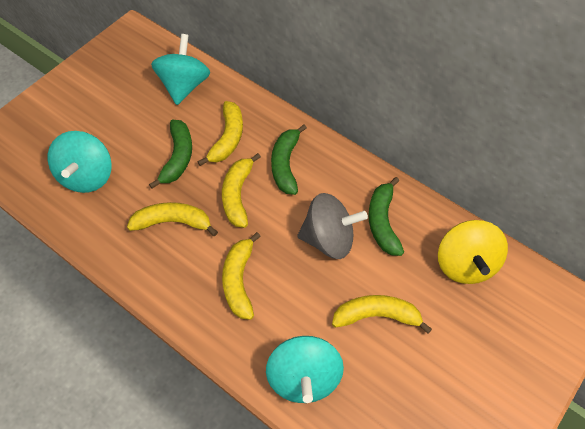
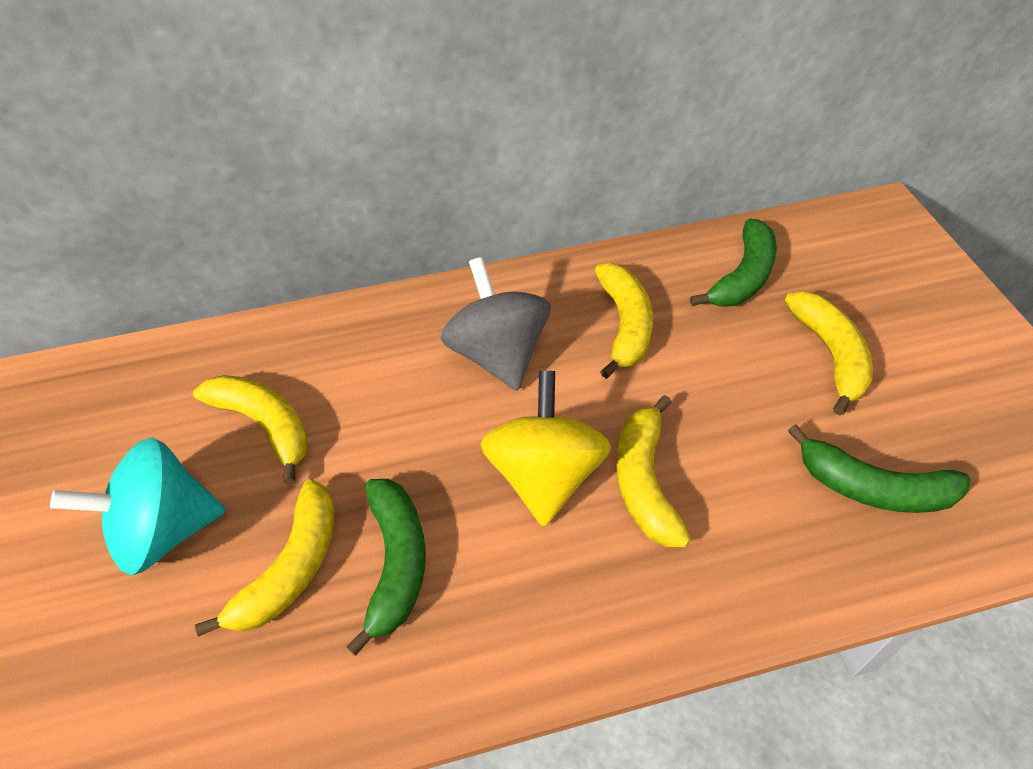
turquoise spinning top: [48,131,112,193] [151,34,210,105] [266,336,344,403] = 3 -> [50,437,226,575] = 1

